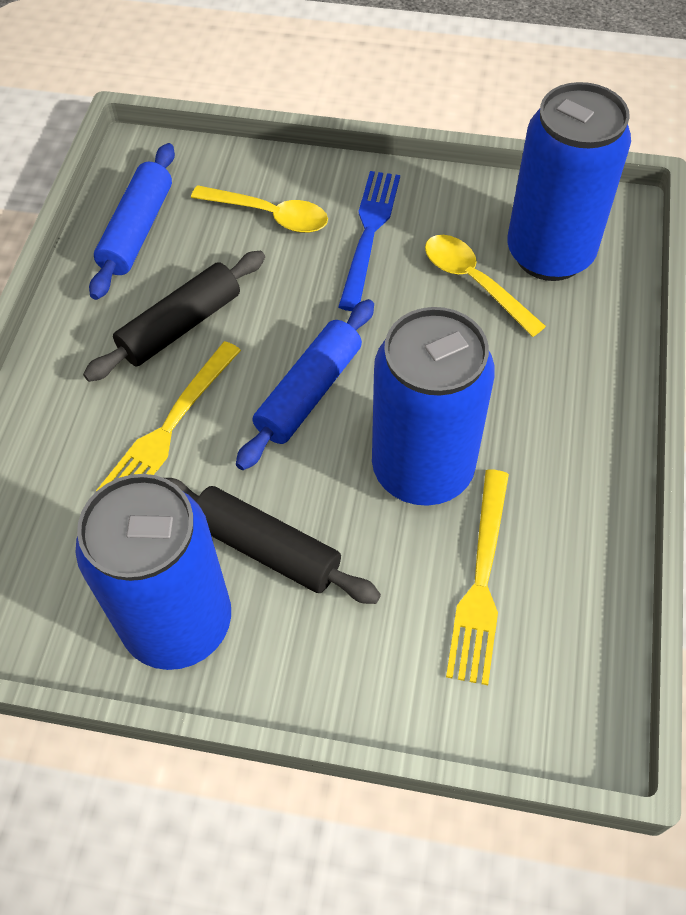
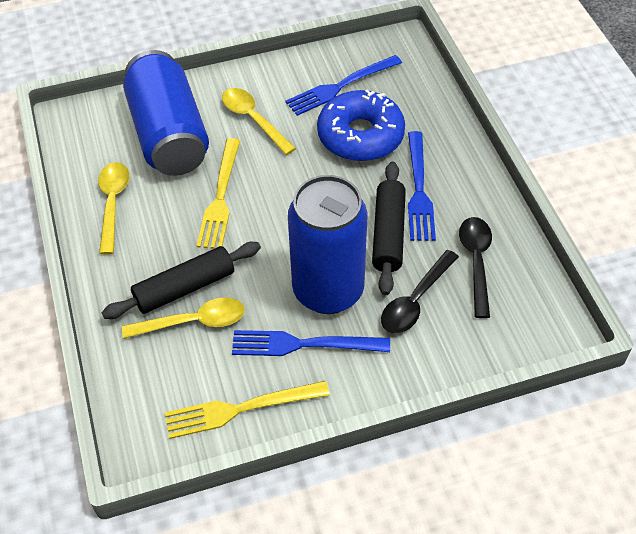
black spoon: none = 0 -> [381,250,459,333] [459,217,492,318] = 2
blue can: [75,474,231,670] [372,307,495,506] [507,82,631,281] = 3 -> [123,50,209,176] [288,175,367,314] = 2
blue donut: none = 0 -> [317,90,405,162] = 1
blue fork: [338,171,400,311] = 1 -> [232,330,390,356] [286,55,402,116] [408,131,436,241] = 3
blue rolling pin: [89,143,175,300] [236,299,374,470] = 2 -> none = 0
yellow spoon: [191,185,328,233] [425,235,546,337] = 2 -> [98,162,129,254] [122,297,245,339] [222,88,296,155] = 3

